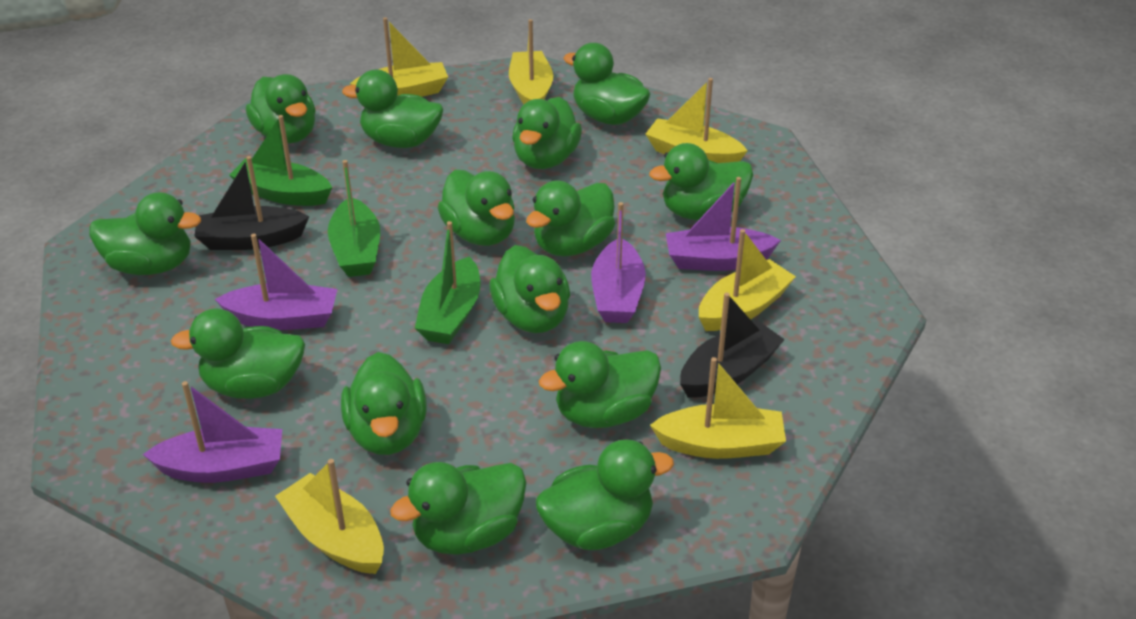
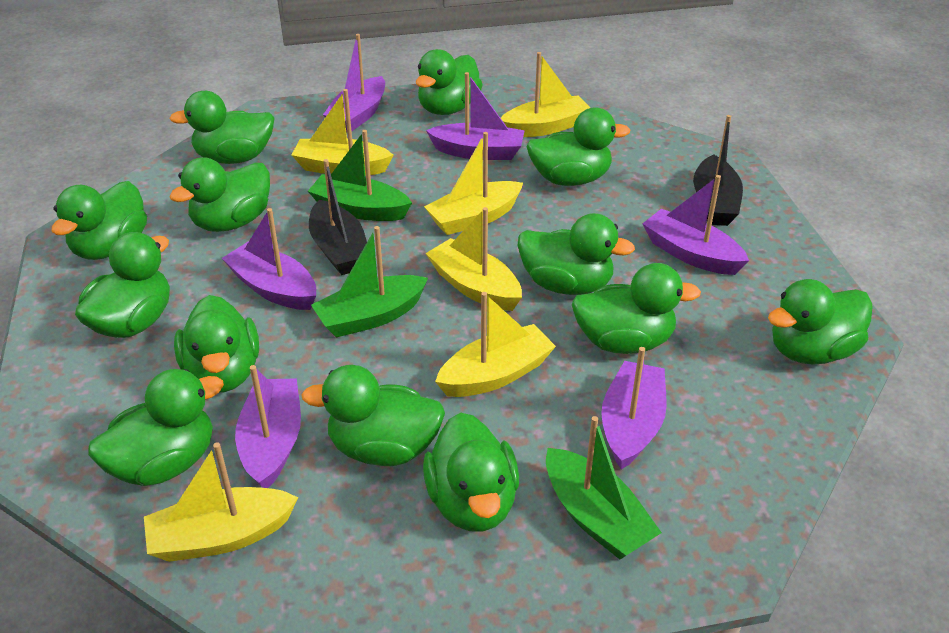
green duck: [89,192,201,275] [171,308,305,399] [246,74,316,144] [341,352,427,455] [342,70,443,148] [390,462,526,555] [438,170,515,246] [489,245,570,333] [512,97,582,169] [526,181,615,256] [536,439,674,550] [539,341,661,428] [563,43,651,125] [649,143,753,220] = 14 -> [52,181,147,260] [75,232,170,338] [88,369,224,486] [169,91,274,164] [169,157,270,232] [174,295,259,393] [301,365,445,466] [416,49,483,115] [423,413,519,532] [518,213,635,295] [527,108,630,186] [572,263,701,354] [768,279,873,365] = 13
purple boat: [143,381,282,483] [215,234,337,330] [591,202,646,323] [666,177,781,271] = 4 -> [222,208,316,310] [235,365,301,488] [323,34,385,132] [426,72,525,160] [601,347,667,469] [643,175,749,275] = 6

